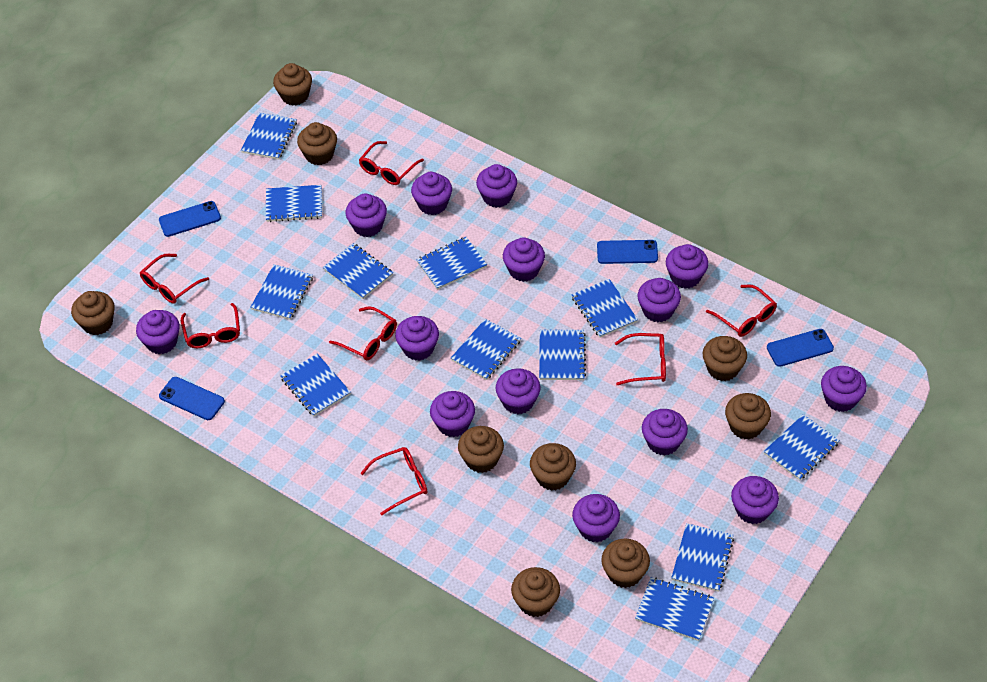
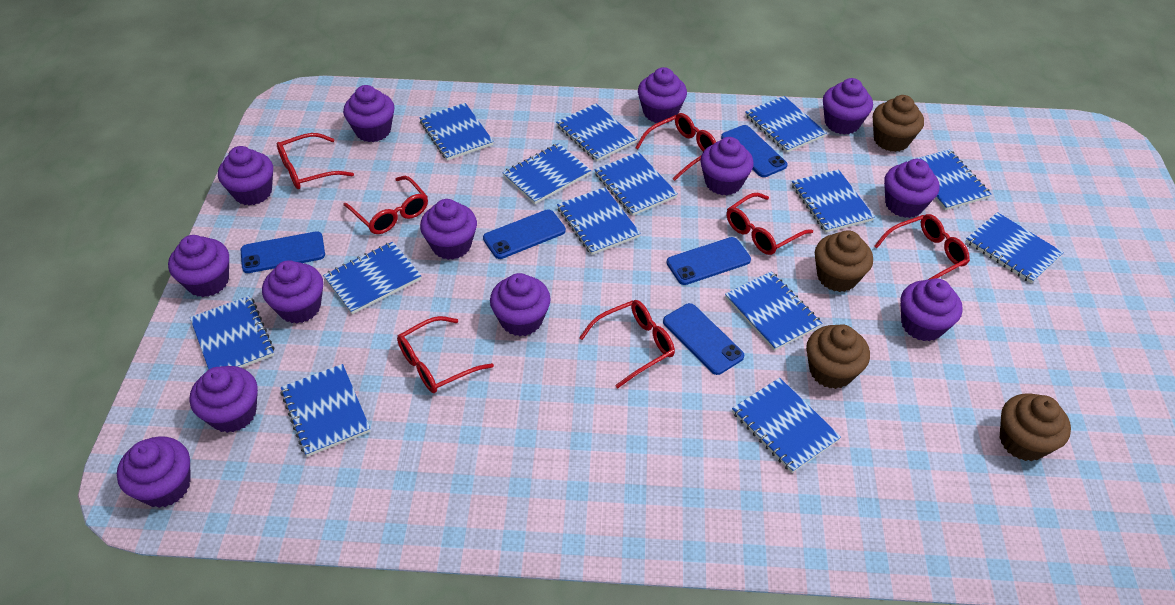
blue notebook: [241,112,297,160] [250,264,313,320] [266,185,322,222] [280,354,351,416] [323,243,393,299] [416,237,487,290] [451,319,521,380] [539,330,586,380] [571,279,638,338] [635,577,714,641] [671,523,734,592] [764,414,840,480] = 12 -> [190,296,274,369] [280,364,370,457] [323,242,421,314] [419,103,494,160] [503,143,591,204] [556,104,638,161] [557,187,641,255] [594,152,678,216] [725,271,822,351] [732,378,841,473] [745,96,827,153] [792,170,875,233] [906,149,991,210] [966,212,1064,283] = 14
blue phone: [159,201,221,237] [159,377,225,420] [597,240,658,264] [767,329,834,367] = 4 -> [241,231,325,273] [483,209,566,259] [663,303,744,375] [667,237,751,285] [721,125,788,177] = 5
brown cupcake: [71,291,115,335] [273,63,312,106] [297,122,337,165] [458,426,504,473] [511,567,560,617] [530,443,576,491] [601,538,650,588] [703,336,747,381] [725,393,771,439] = 9 -> [806,324,870,389] [815,230,873,292] [873,95,924,152] [1000,393,1071,461] = 4
purple cupcake: [136,310,180,354] [346,193,387,237] [395,316,439,361] [411,172,452,215] [430,391,475,437] [476,164,517,208] [496,368,541,414] [503,237,545,282] [572,494,620,542] [637,278,681,322] [642,409,688,456] [666,244,709,289] [731,476,779,524] [821,366,867,412] = 14 -> [117,436,191,508] [168,235,229,297] [190,366,258,433] [218,146,273,205] [262,260,323,324] [343,85,395,142] [420,199,477,260] [490,273,551,336] [638,67,687,123] [700,137,754,196] [823,78,873,135] [884,159,940,218] [901,278,963,341] = 13

